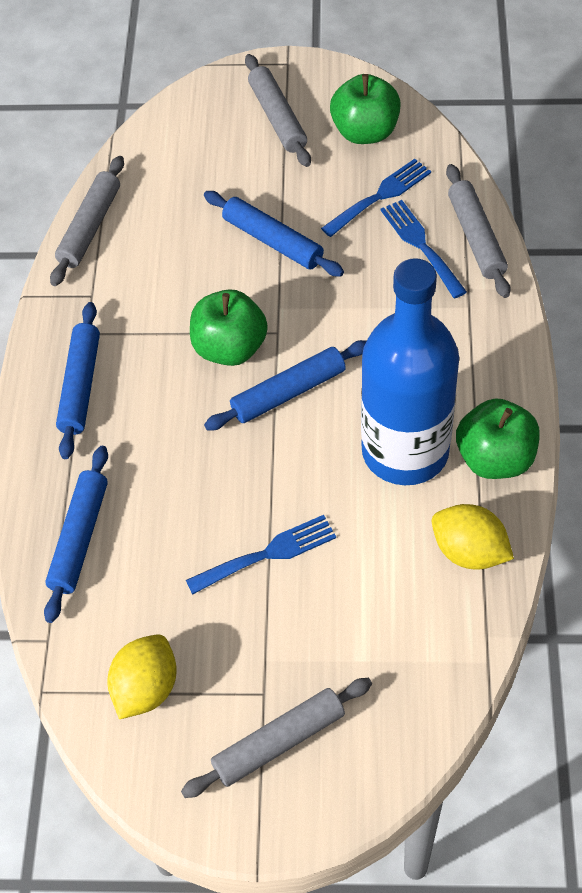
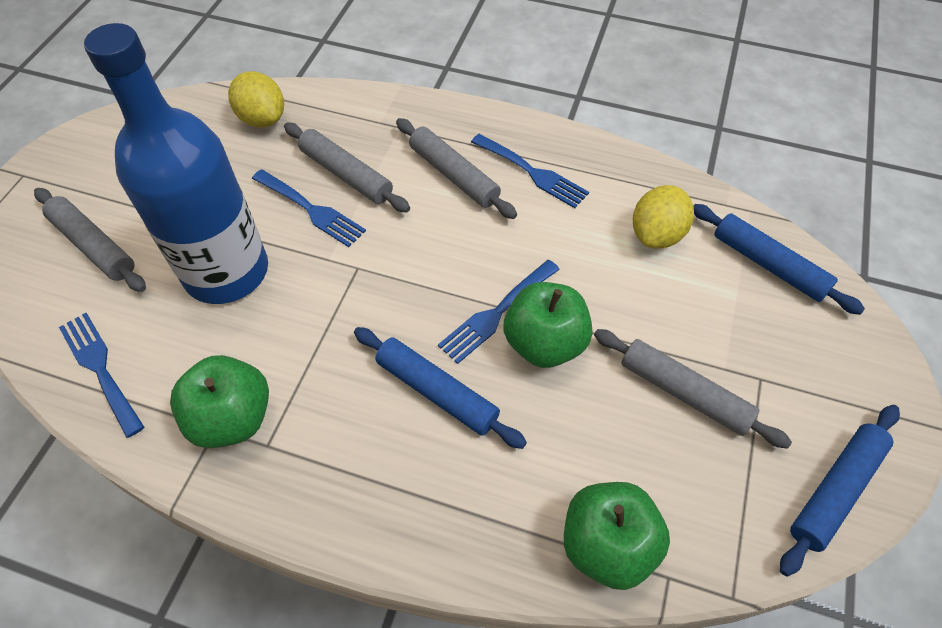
blue fork: [186,515,336,595] [321,159,431,237] [380,200,467,299] = 3 -> [59,313,144,438] [252,169,366,247] [438,260,560,364] [471,134,589,208] = 4
blue rolling pin: [44,446,108,623] [56,302,100,459] [204,191,344,277] [204,340,367,430] = 4 -> [354,327,527,449] [693,204,865,315] [780,405,900,577] = 3

